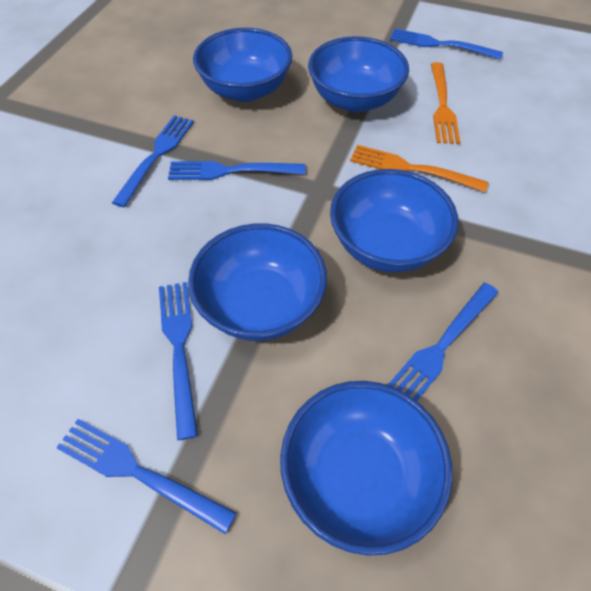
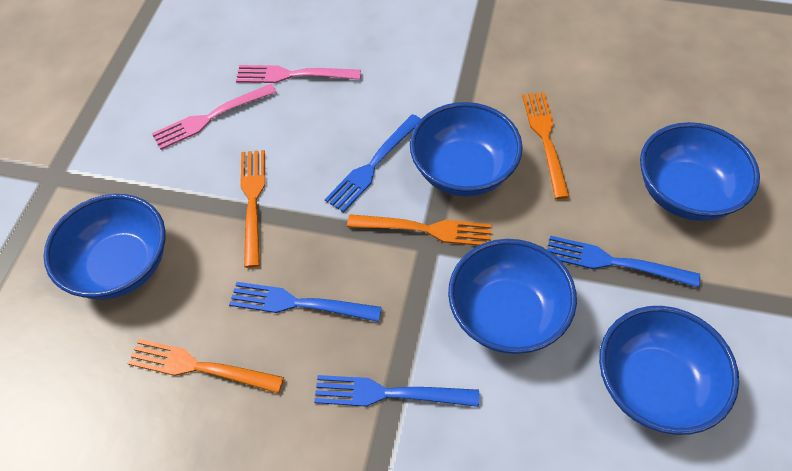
blue fork: [56,419,236,534] [112,115,194,207] [159,282,198,440] [168,161,306,180] [388,283,499,401] [390,28,503,60] = 6 -> [229,282,382,322] [314,375,479,407] [325,114,421,213] [547,236,700,287] = 4
orange fork: [350,145,488,192] [431,62,460,144] = 2 -> [127,339,284,394] [240,150,265,268] [347,214,492,246] [522,92,570,199] = 4
pink fork: none = 0 -> [152,84,276,150] [236,65,361,83] = 2

